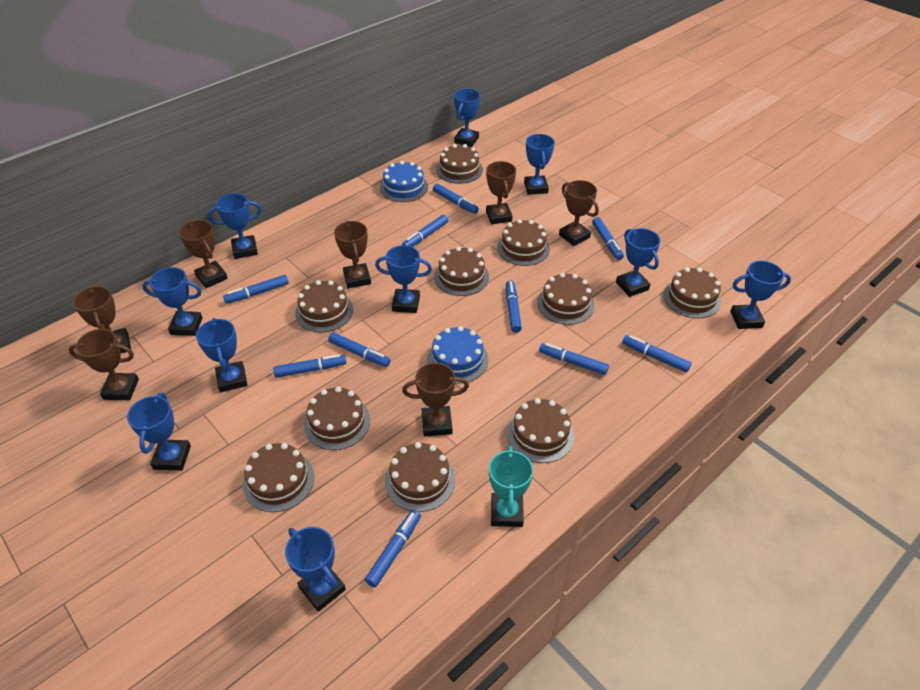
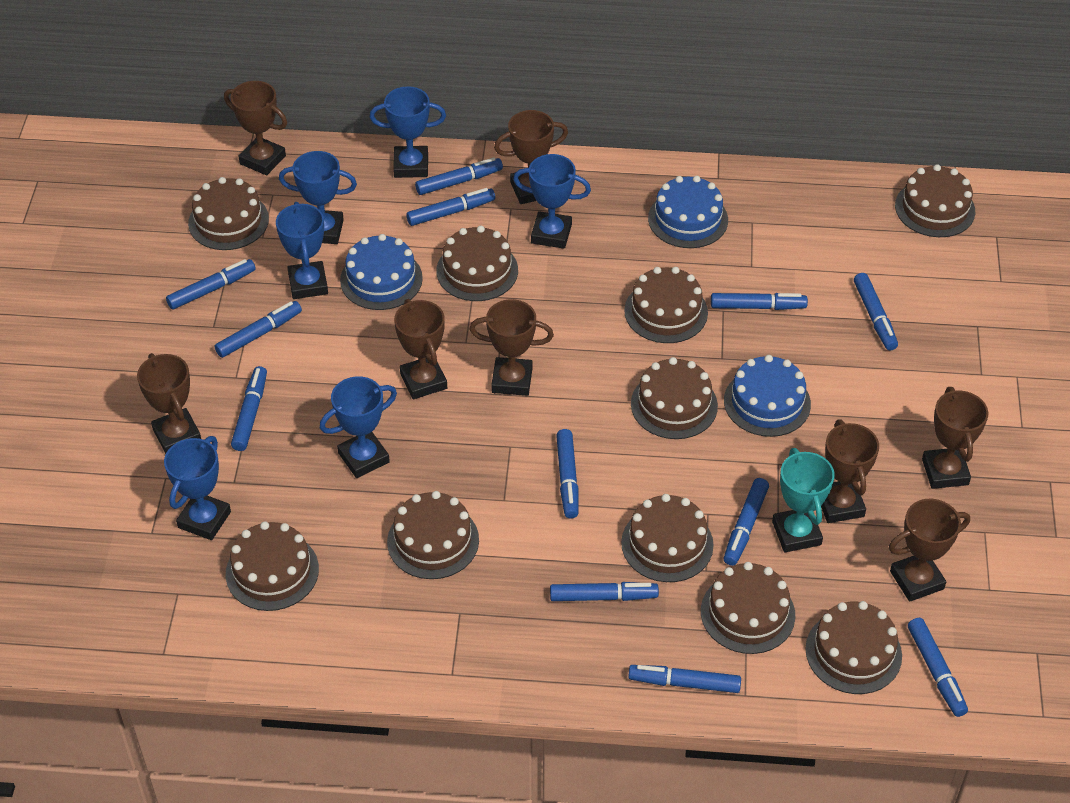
blue cake: [380,161,428,202] [427,326,488,384] = 2 -> [340,234,423,310] [648,176,728,248] [724,355,811,437] = 3
blue marker: [223,275,289,304] [273,354,346,378] [328,332,391,367] [365,510,421,587] [402,215,448,247] [433,184,479,214] [506,281,522,333] [539,343,609,375] [592,217,624,260] [622,335,691,372] = 10 -> [166,259,256,310] [215,301,302,358] [231,366,267,451] [406,188,495,226] [415,157,503,195] [550,582,659,601] [556,429,578,518] [628,665,741,693] [711,293,808,310] [724,478,769,566] [854,273,898,351] [908,618,968,717] = 12
blue trophy: [127,393,191,471] [142,267,203,336] [196,318,247,393] [207,193,262,259] [285,527,346,612] [375,245,432,313] [454,89,480,147] [524,134,555,195] [616,228,661,297] [730,261,791,329] = 10 -> [164,436,231,540] [276,202,328,299] [279,151,357,244] [320,376,397,478] [370,86,446,178] [513,154,591,249] = 6
brown trophy: [68,329,139,400] [73,286,131,353] [179,220,228,288] [334,221,371,288] [402,363,469,436] [486,161,516,224] [559,180,599,246] = 7 -> [137,353,201,454] [224,81,287,175] [394,299,447,399] [469,299,554,396] [494,110,568,204] [821,420,879,523] [889,499,970,602] [922,387,989,489] = 8

